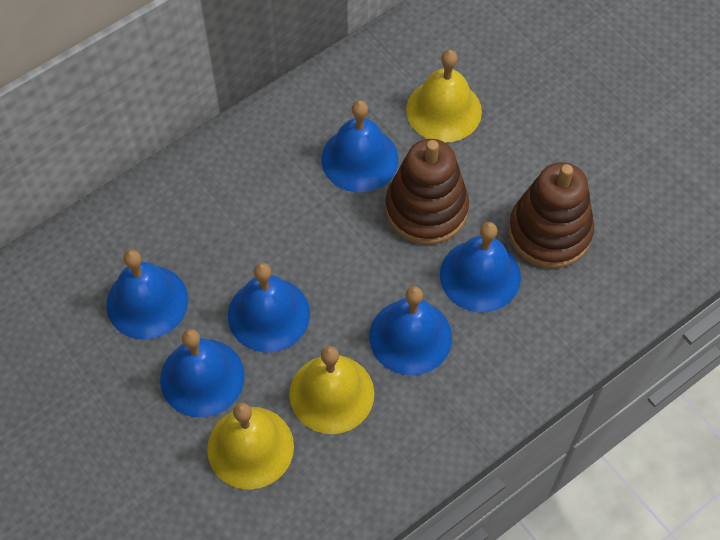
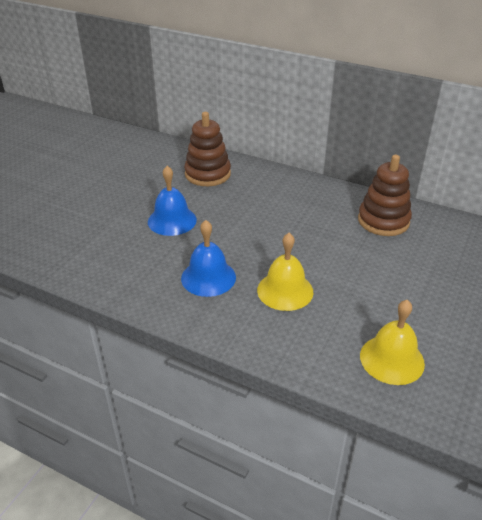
blue bell: [106,250,188,340] [160,329,245,417] [228,263,310,352] [321,100,398,192] [369,286,452,376] [440,222,521,312] = 6 -> [148,166,197,236] [181,220,236,297] = 2
yellow bell: [207,403,294,490] [289,346,374,434] [406,50,482,142] = 3 -> [257,233,313,311] [360,300,425,385] = 2

